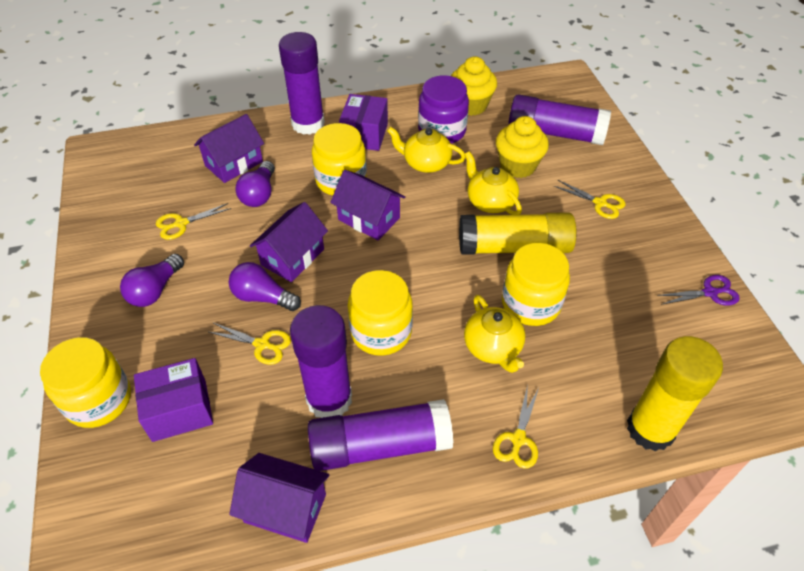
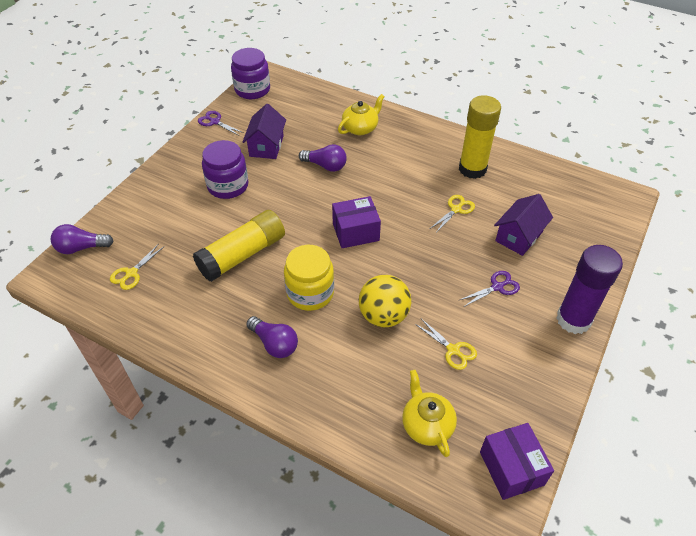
purple glue stick: [279,32,325,135] [290,305,352,418] [308,399,454,471] [508,94,611,145] = 4 -> [556,245,623,334] = 1
purple house: [194,114,264,183] [229,453,329,543] [250,202,328,282] [330,170,405,240] = 4 -> [243,104,286,159] [494,194,553,256] = 2
purple jar: [418,75,469,144] = 1 -> [202,140,249,199] [231,48,270,99] = 2
purple scissors: [657,275,740,306] = 1 -> [198,111,244,136] [460,271,520,307] = 2
yellow ball: none = 0 -> [359,275,411,327] = 1
yellow cupcake: [451,57,497,116] [496,116,549,178] = 2 -> none = 0
yellow jar: [40,337,131,428] [312,123,367,195] [348,270,413,356] [502,243,570,326] = 4 -> [284,245,334,311] = 1
yellow scissors: [156,203,231,240] [209,323,291,365] [493,385,539,469] [554,180,625,219] = 4 -> [110,245,165,290] [415,319,477,370] [430,195,475,233] = 3
yellow teapot: [387,127,466,173] [464,295,526,373] [465,151,522,215] = 3 -> [338,94,385,135] [402,370,457,457] = 2

